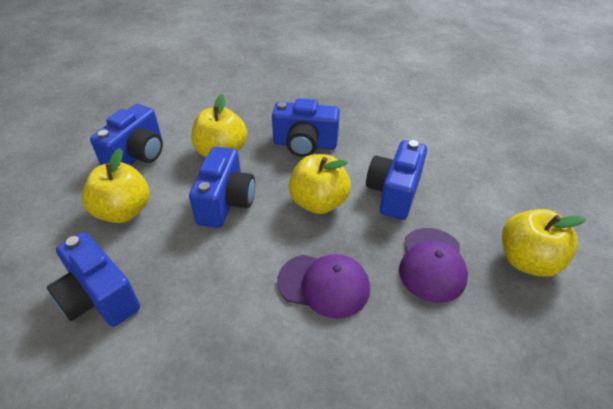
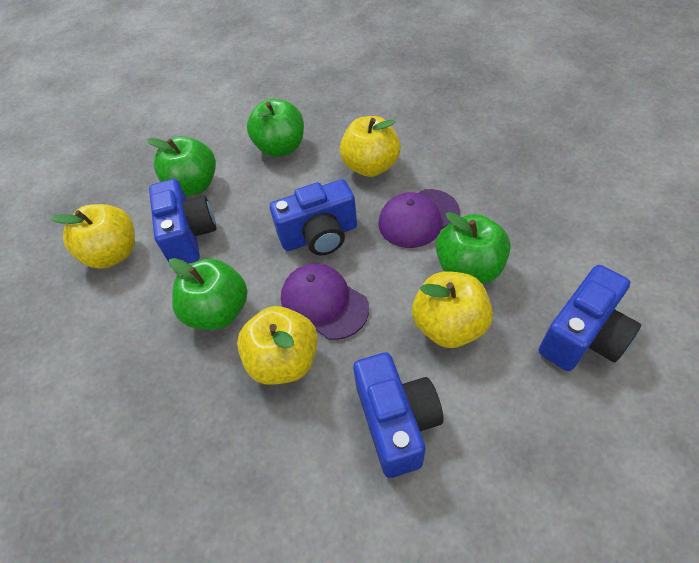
blue camera: [47,232,140,327] [90,104,163,166] [189,147,255,228] [272,98,340,157] [366,140,427,220] = 5 -> [149,179,216,264] [270,179,357,256] [353,352,443,478] [539,265,641,371] = 4
green apple: none = 0 -> [147,136,216,196] [169,258,247,330] [247,99,304,157] [436,212,511,284] = 4

